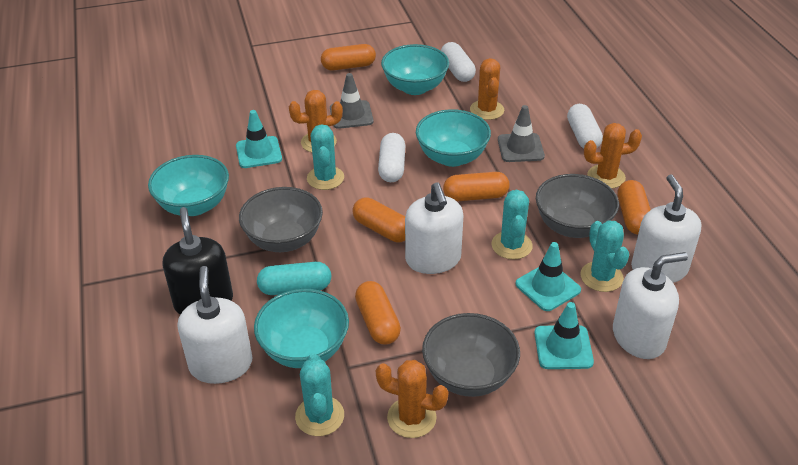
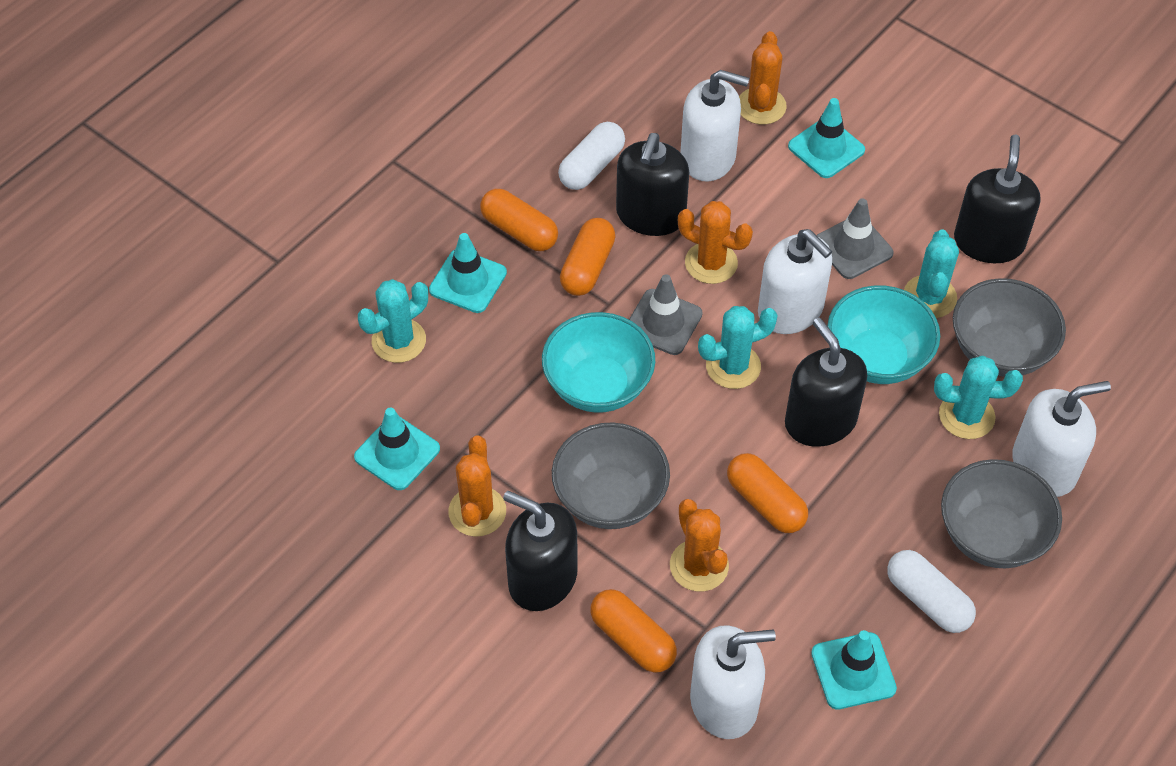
black soap dispenser: [163,207,233,315] = 1 -> [503,491,578,611] [616,133,689,236] [785,318,867,447] [954,135,1040,263] = 4
orange capsule: [321,44,376,70] [352,197,405,242] [355,281,401,345] [443,172,510,201] [618,180,651,234] = 5 -> [480,189,558,251] [560,218,616,296] [590,589,677,673] [727,453,808,533] = 4
turquoise bowl: [148,155,229,216] [254,289,349,368] [381,44,449,95] [416,109,491,167] = 4 -> [542,312,655,413] [827,285,940,384] = 2
turquoise capsule: [257,262,331,295] = 1 -> none = 0
turquoise traffic cone: [236,110,282,168] [515,242,581,311] [534,302,594,369] = 3 -> [354,408,440,490] [429,233,507,313] [788,98,865,178] [811,630,897,710] = 4
white capsule: [378,133,405,182] [441,42,476,82] [567,104,603,149] = 3 -> [558,122,625,190] [887,550,976,633] = 2

